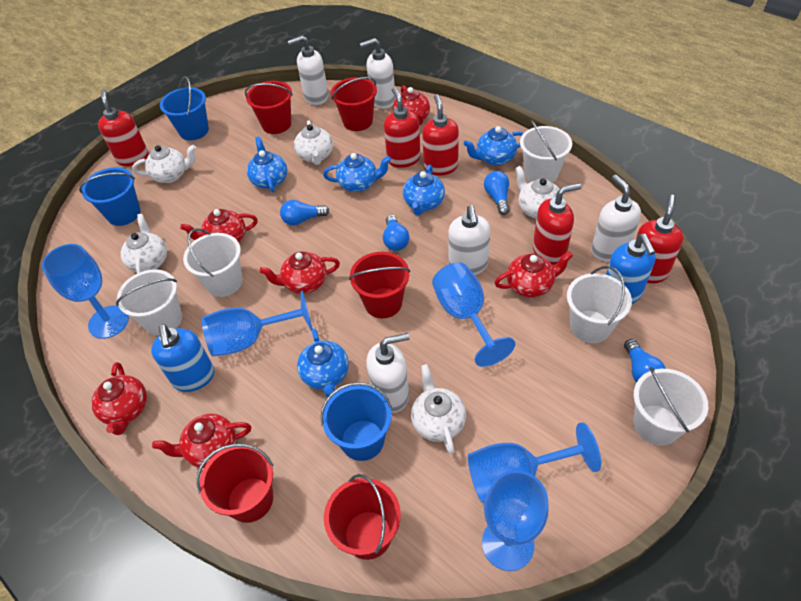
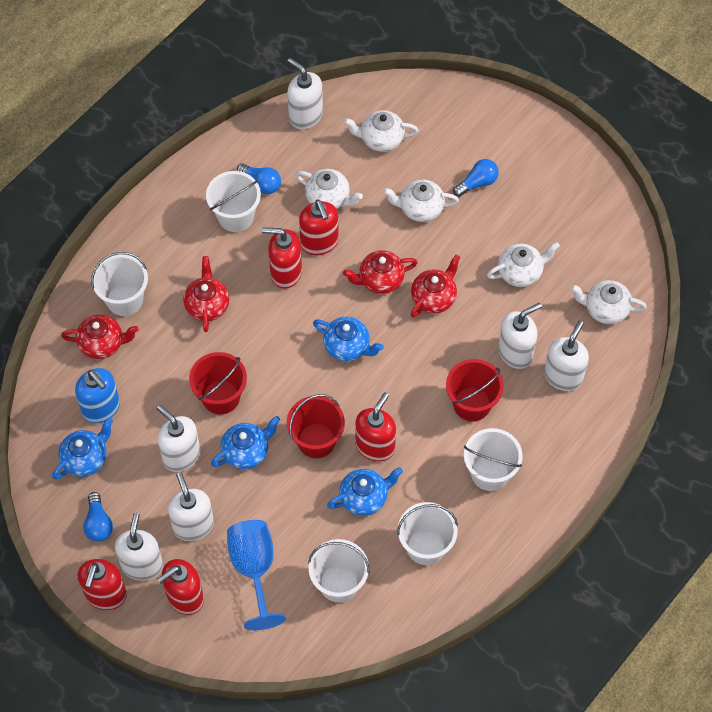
blue bucket: [79,167,140,226] [160,76,209,140] [320,382,392,461] = 3 -> none = 0
blue goblet: [42,244,129,339] [202,291,313,356] [432,262,515,367] [468,422,601,503] [482,470,549,571] = 5 -> [227,520,286,630] = 1
blue light bulb: [280,200,329,225] [383,214,410,251] [484,171,510,215] [624,339,666,383] = 4 -> [83,492,113,542] [237,163,281,194] [453,159,499,197] = 3
blue soap dispenser: [151,324,214,392] [606,234,656,304] = 2 -> [75,368,120,423] = 1
blue teapot: [247,137,287,193] [297,329,349,397] [323,153,391,192] [403,165,445,215] [464,126,524,165] = 5 -> [52,418,113,480] [211,416,280,469] [313,317,384,361] [327,467,403,516] = 4
red bucket: [197,444,273,523] [245,81,293,134] [324,474,401,560] [331,77,377,131] [349,252,410,318] = 5 -> [189,352,247,414] [287,394,345,458] [446,359,504,421] = 3
red teapot: [91,362,147,435] [152,414,251,468] [180,209,258,243] [259,251,340,294] [393,85,430,126] [494,251,573,298] = 6 -> [61,314,138,359] [183,256,229,332] [343,250,418,294] [411,254,460,318] = 4
white soap dispenser: [288,36,328,105] [360,38,396,109] [367,333,409,413] [448,205,490,275] [591,175,641,262] = 5 -> [115,512,163,581] [157,405,200,472] [168,472,214,541] [287,58,323,129] [498,303,542,369] [544,321,589,391] = 6

